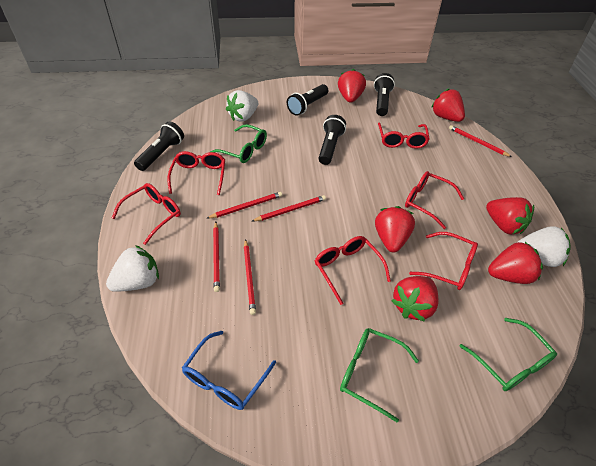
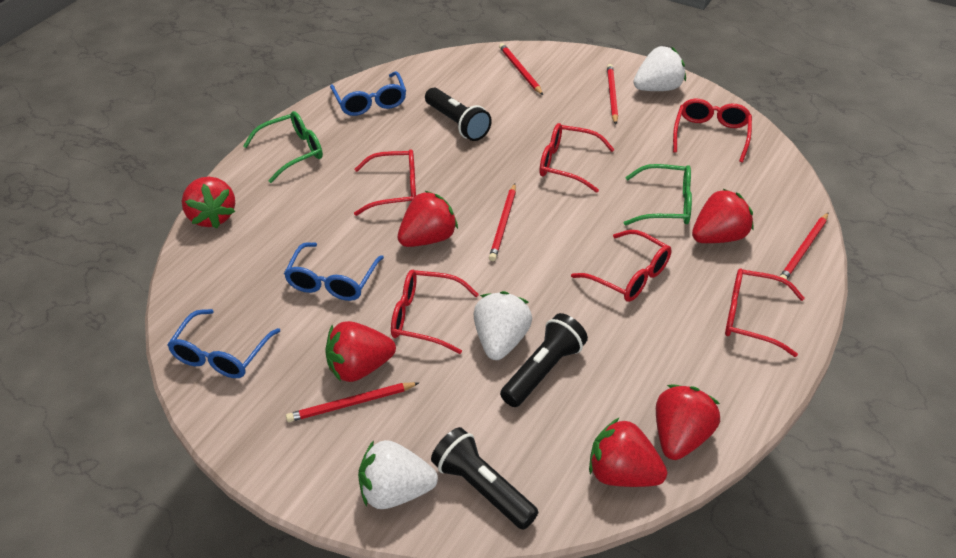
black flashlight: [134,121,184,171] [287,84,328,116] [318,115,346,165] [374,73,395,116] = 4 -> [425,88,492,141] [431,427,538,530] [500,313,588,407] = 3
blue glasses: [182,331,276,410] = 1 -> [167,309,280,378] [284,242,384,301] [330,71,406,116] = 3
green glasses: [210,124,267,163] [340,328,419,422] [459,318,557,391] = 3 -> [243,111,323,183] [624,164,692,226] = 2

